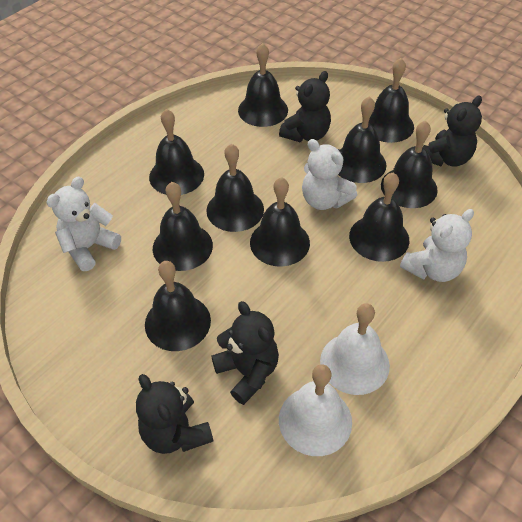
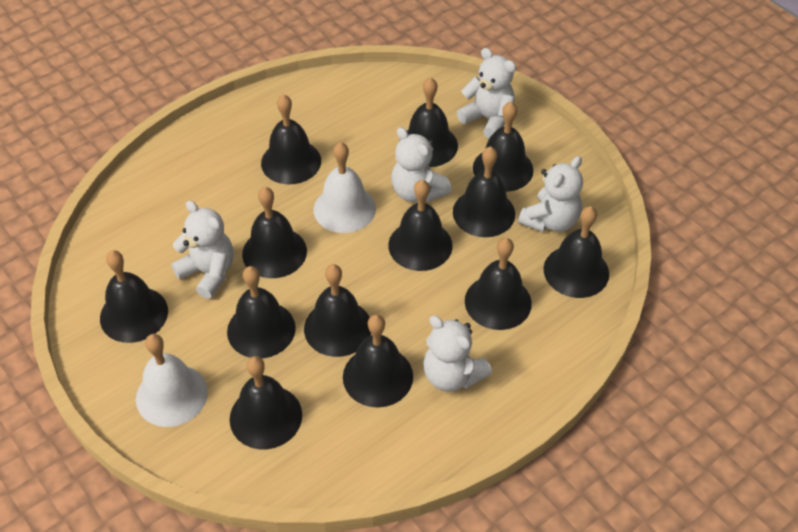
black bell: [145,261,211,351] [149,109,204,195] [153,182,213,271] [206,144,264,232] [238,43,288,127] [250,177,310,267] [338,96,386,183] [349,172,409,262] [369,58,414,143] [381,121,438,208] = 10 -> [100,250,168,343] [227,266,296,359] [230,356,302,449] [242,187,307,278] [261,94,321,184] [304,264,371,357] [343,314,413,408] [388,180,453,271] [399,77,458,167] [453,146,515,237] [465,238,532,330] [473,102,534,192] [544,206,609,298] = 13
black teddy bear: [136,374,214,454] [211,301,279,405] [279,71,331,142] [423,95,482,167] = 4 -> none = 0
white teddy bear: [46,177,121,271] [302,139,357,210] [400,209,474,282] = 3 -> [171,200,234,299] [392,127,452,202] [423,316,492,392] [457,48,516,139] [518,156,583,232] = 5

